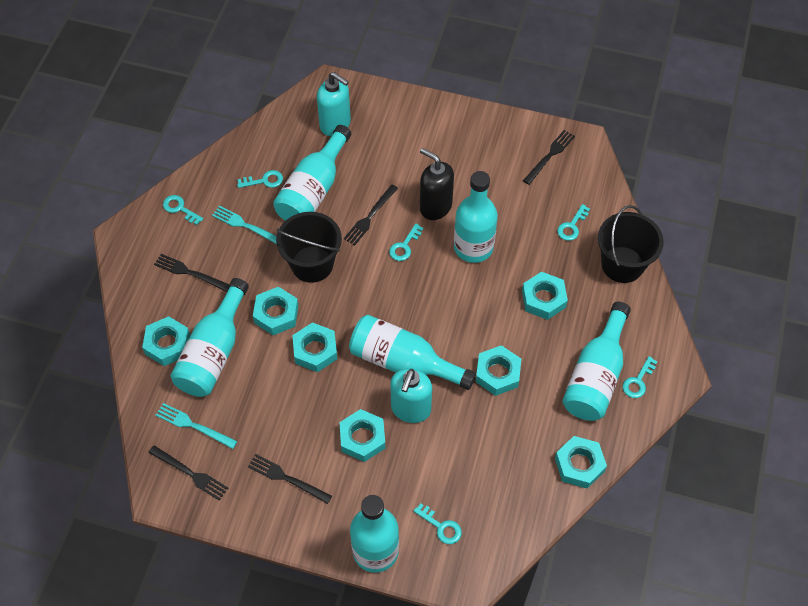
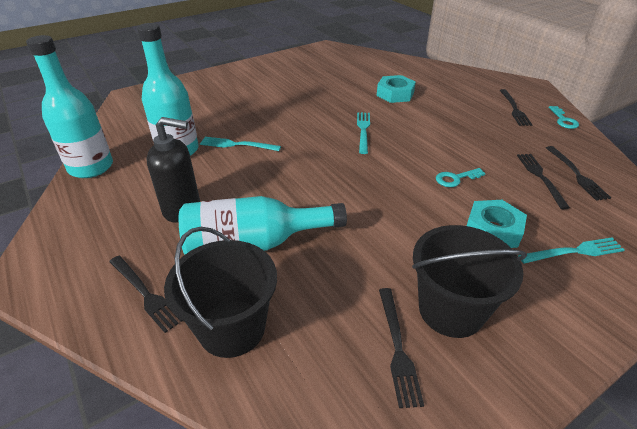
turquoise bottle: [170,278,249,397] [273,125,351,221] [349,315,476,390] [350,495,399,573] [454,171,498,263] [562,302,631,421] = 6 -> [26,35,113,178] [137,23,199,156] [179,196,347,254] = 3
turquoise fork: [155,403,237,449] [212,206,277,244] = 2 -> [200,137,281,151] [357,112,370,154] [518,237,625,264] = 3
turquoise key: [163,195,203,225] [237,170,283,188] [389,224,423,261] [414,503,462,544] [557,204,590,241] [622,356,658,398] = 6 -> [436,168,485,187] [548,106,579,129] = 2
turquoise nut: [142,316,190,366] [253,287,298,335] [292,322,337,372] [340,409,385,462] [476,345,521,396] [522,272,568,320] [555,436,607,489] = 7 -> [377,75,416,103] [467,200,527,248] = 2
turquoise soap dispenser: [317,72,351,136] [390,369,432,423] = 2 -> none = 0

